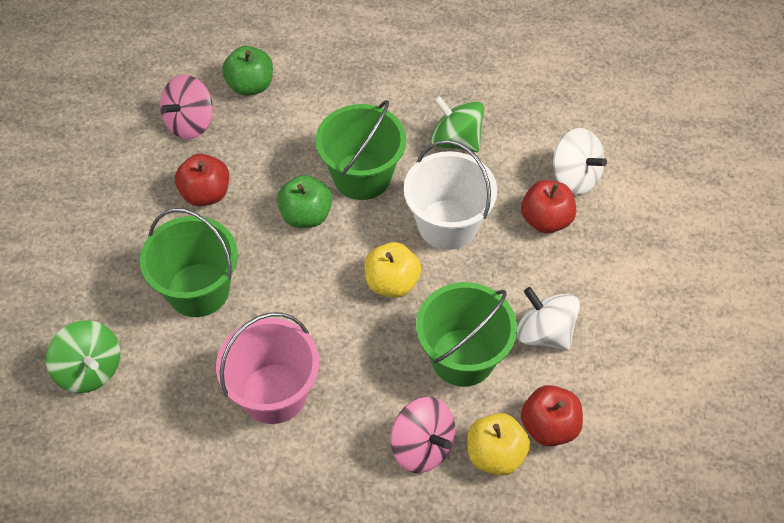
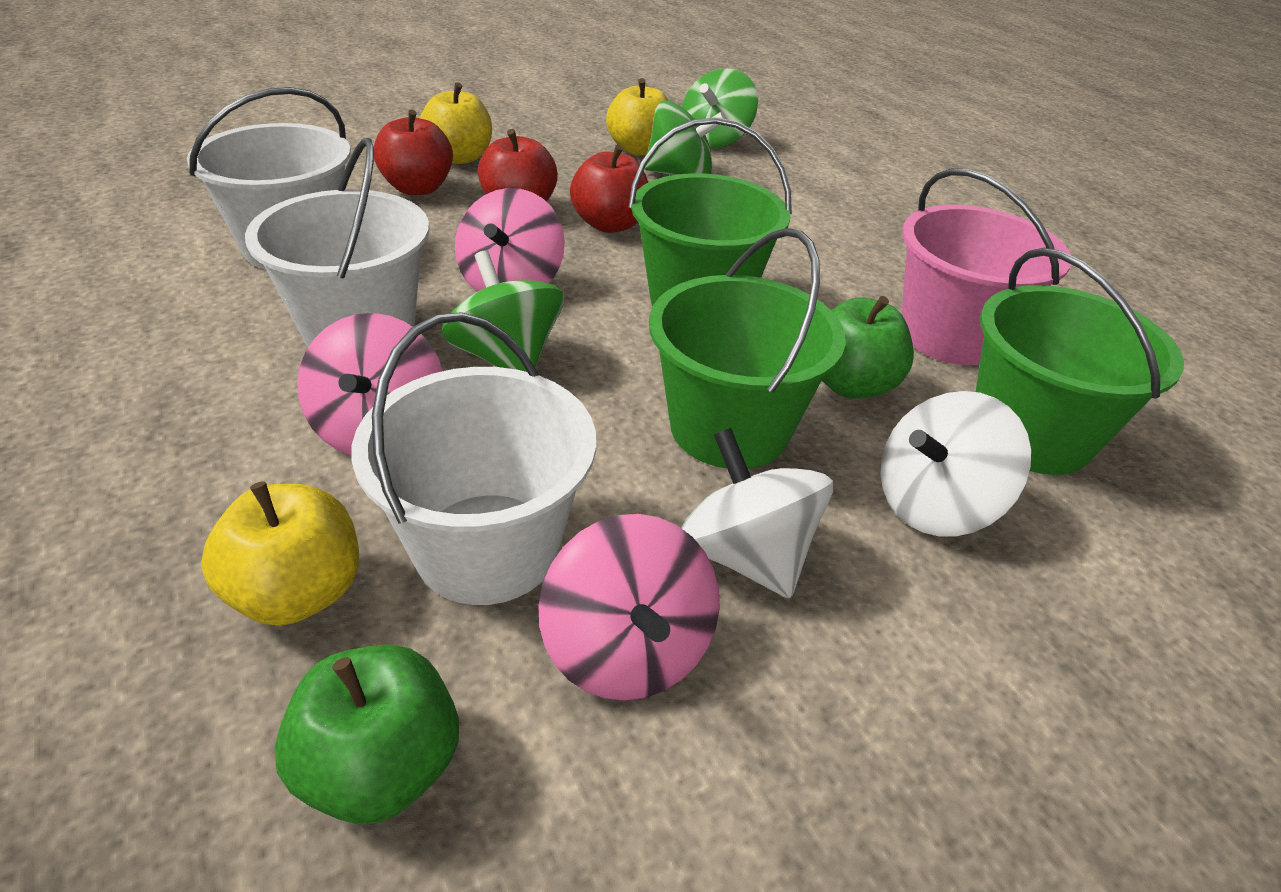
green spinning top: [46,320,120,393] [431,96,484,152] = 2 -> [441,250,564,372] [645,101,726,175] [682,68,758,148] = 3
pink spinning top: [160,75,213,140] [391,397,455,473] = 2 -> [297,313,442,456] [455,188,565,292] [538,514,720,701] = 3
white bucket: [404,140,497,250] = 1 -> [187,87,351,269] [245,138,429,347] [352,312,596,605] = 3
yellow apple: [365,242,421,298] [467,413,530,476] = 2 -> [201,481,359,626] [420,83,492,164] [606,78,668,156] = 3

